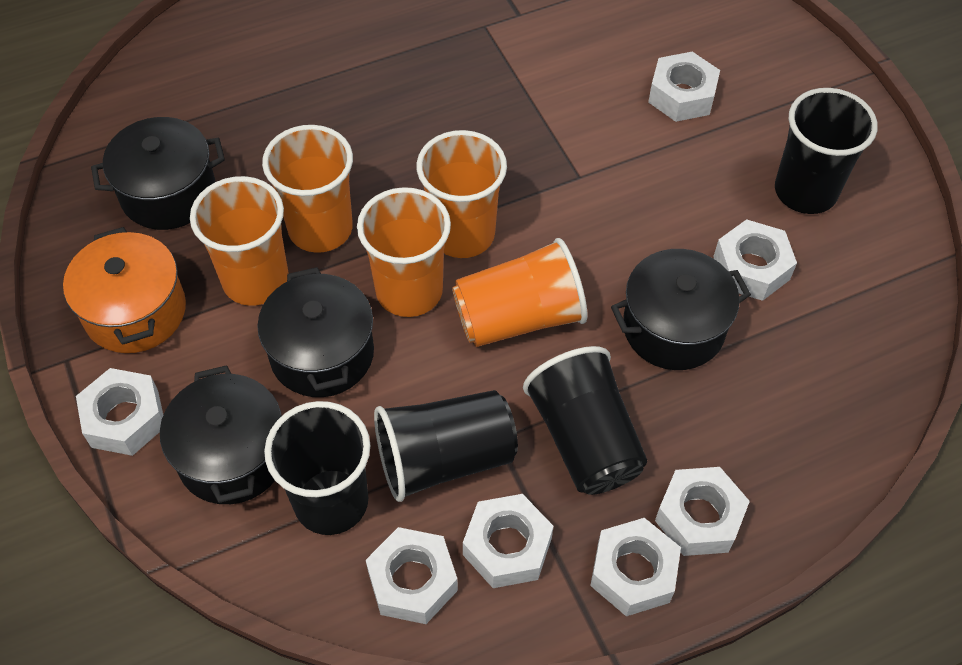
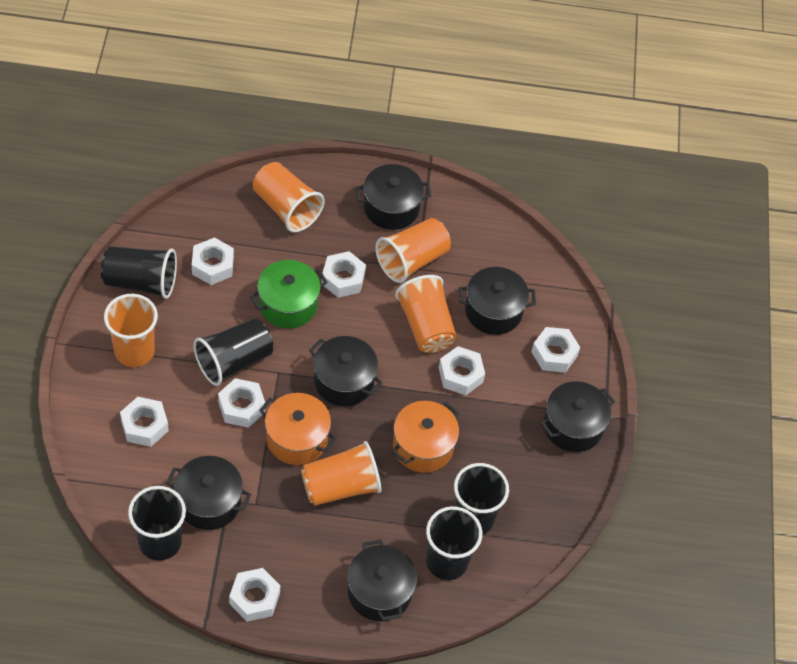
black cup: [264,401,371,535] [374,390,518,502] [523,346,648,495] [775,88,878,214] = 4 -> [101,246,177,299] [128,486,186,561] [193,318,274,386] [426,506,482,580] [454,463,509,535] = 5
black pot: [91,117,225,230] [160,365,282,504] [257,267,374,397] [611,249,751,370] = 4 -> [166,456,251,530] [309,336,382,406] [347,539,417,621] [356,164,431,230] [459,267,536,335] [540,381,615,452] = 6
green pot: none = 0 -> [250,260,328,328] = 1
orange pot: [63,227,186,353] = 1 -> [259,393,337,465] [392,401,459,473] = 2

